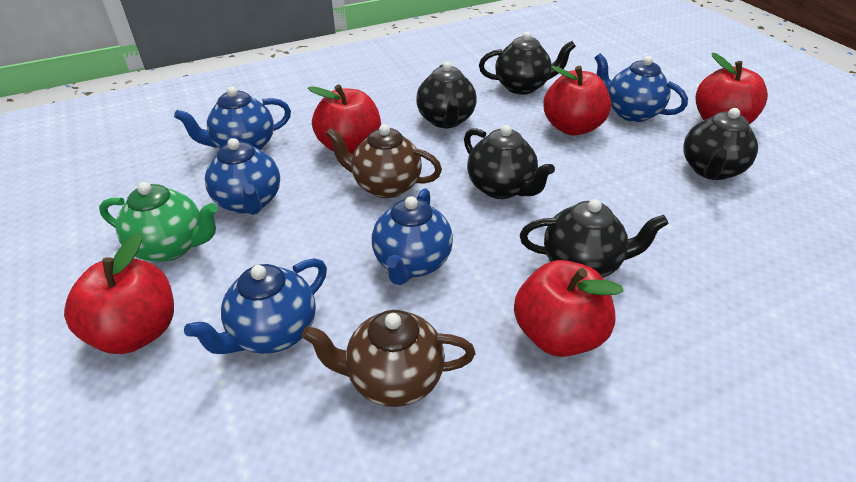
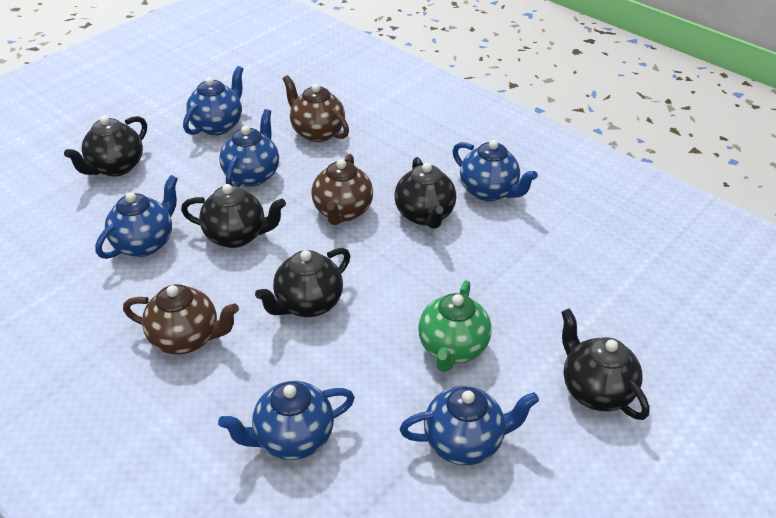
blue teapot: [174,87,291,150] [184,258,327,354] [205,138,280,215] [372,188,453,285] [594,53,688,122] = 5 -> [95,175,178,259] [183,66,243,135] [218,381,355,460] [219,109,279,187] [400,386,539,465] [453,140,538,201] = 6
brown teapot: [302,310,475,407] [325,124,442,198] = 2 -> [123,284,239,355] [282,75,349,142] [311,154,373,225] = 3
red apple: [64,233,174,354] [308,84,381,155] [514,260,623,357] [543,66,611,135] [695,53,768,124] = 5 -> none = 0

